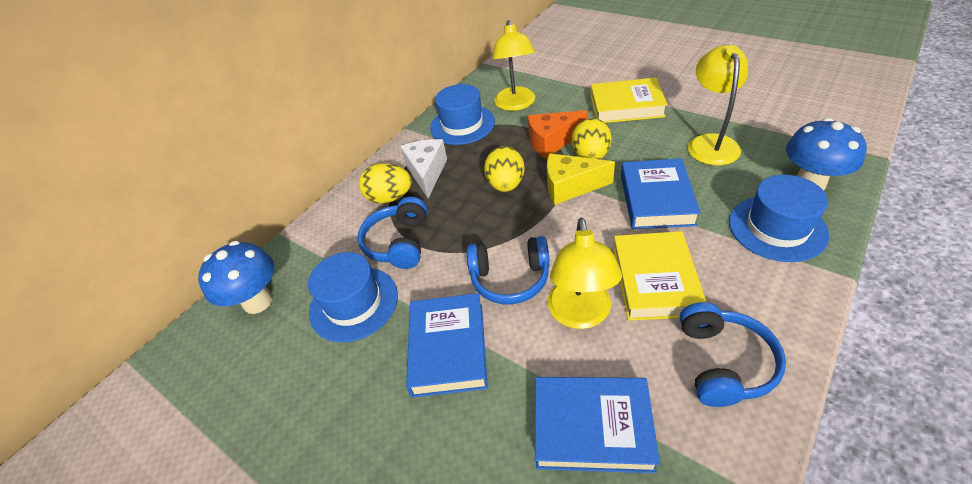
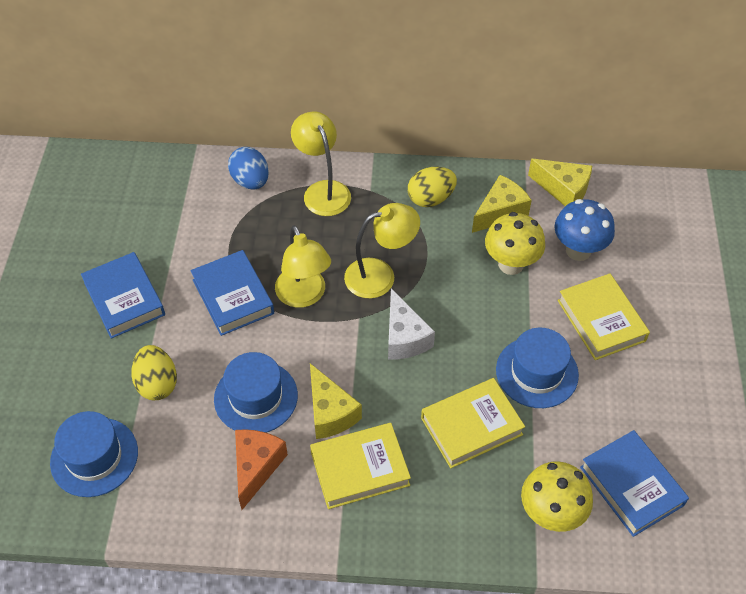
blue egg: none = 0 -> [228,147,269,190] = 1
blue headphones: [357,197,427,269] [467,236,550,304] [680,302,786,407] = 3 -> none = 0
blue mushroom: [198,241,274,314] [786,118,867,190] = 2 -> [554,199,615,261] = 1
yellow book: [590,78,668,123] [613,231,706,321] = 2 -> [310,423,411,509] [421,378,525,468] [557,273,650,360] = 3
yellow cheese: [547,153,615,205] = 1 -> [310,363,362,439] [472,175,532,233] [528,159,592,206] = 3
yellow egg: [359,163,412,204] [484,146,525,192] [572,118,612,159] = 3 -> [131,345,177,400] [408,167,457,207] = 2
yellow mushroom: none = 0 -> [485,212,545,275] [521,461,593,532] = 2

